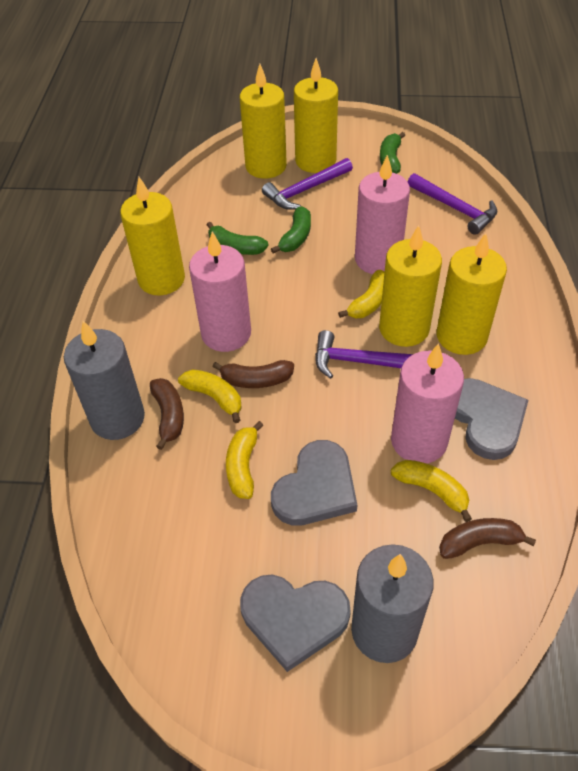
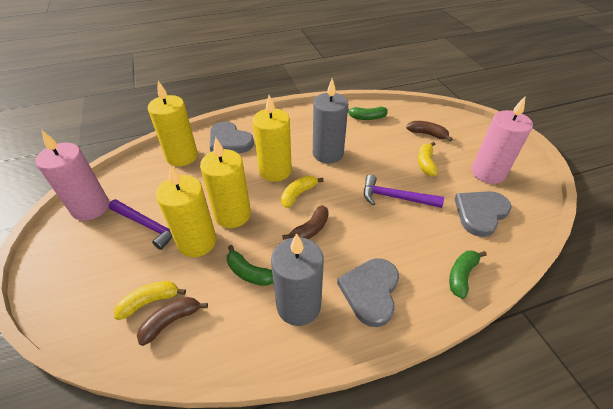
pink candle: [189,232,251,352] [355,155,410,274] [391,343,464,464] = 3 -> [36,130,109,221] [472,97,533,184] = 2
purple hammer: [262,158,353,210] [315,330,413,379] [408,173,497,235] = 3 -> [108,199,172,250] [364,175,444,208] = 2
yellow banana: [178,369,242,423] [226,421,264,499] [338,270,385,318] [391,460,472,522] = 4 -> [114,281,186,320] [281,176,324,208] [418,142,437,176] = 3
yellow candle: [120,177,185,295] [240,64,287,179] [294,58,338,173] [379,225,442,347] [437,233,507,355] = 5 -> [148,81,198,166] [156,165,216,257] [200,137,251,228] [253,95,292,182] = 4

